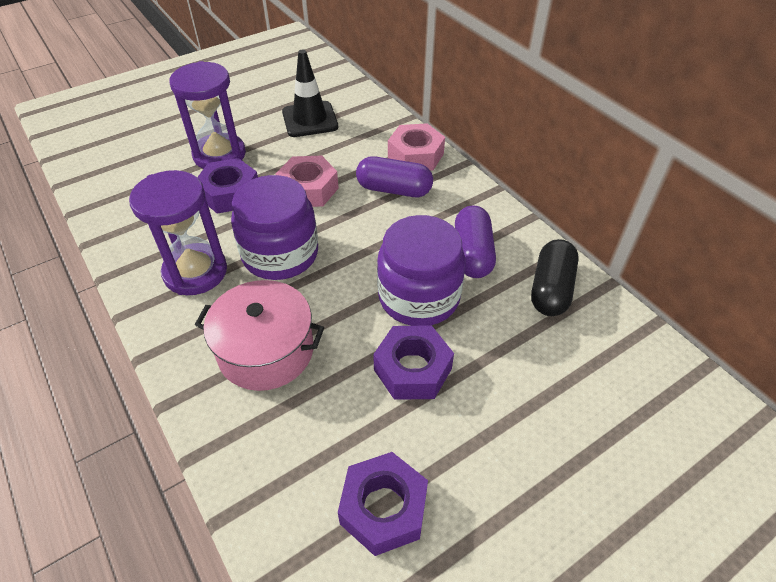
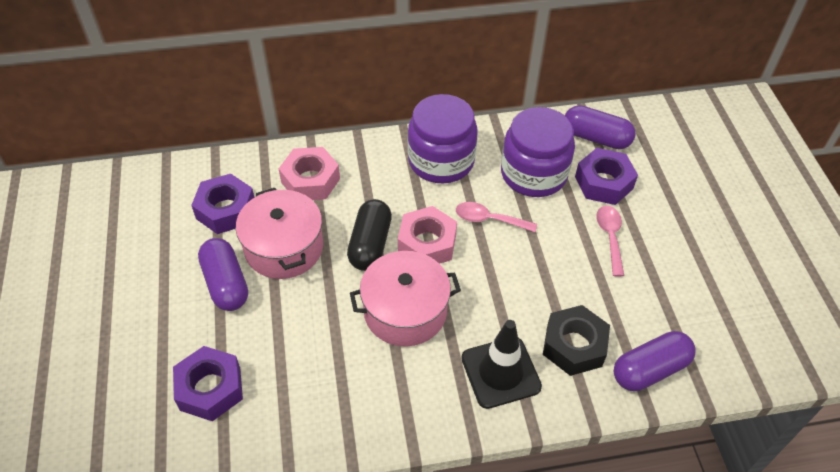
black nut: none = 0 -> [543,305,610,376] = 1
pink pot: [195,280,324,391] = 1 -> [236,188,323,279] [350,251,461,347] = 2
pink spoon: none = 0 -> [456,202,537,232] [596,206,624,277] = 2
purple capsule: [356,156,433,197] [455,205,496,278] = 2 -> [198,238,248,311] [565,105,636,149] [614,331,696,391] = 3
purple hourglass: [129,170,227,295] [169,61,246,169] = 2 -> none = 0

